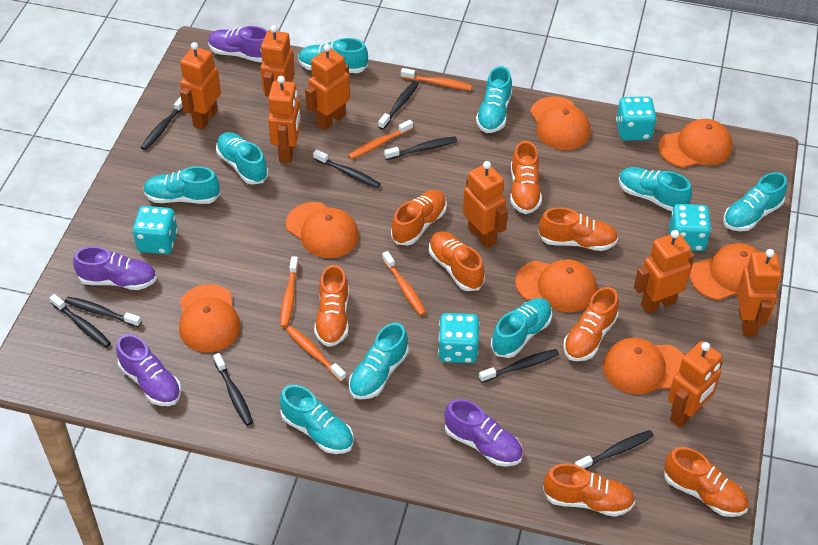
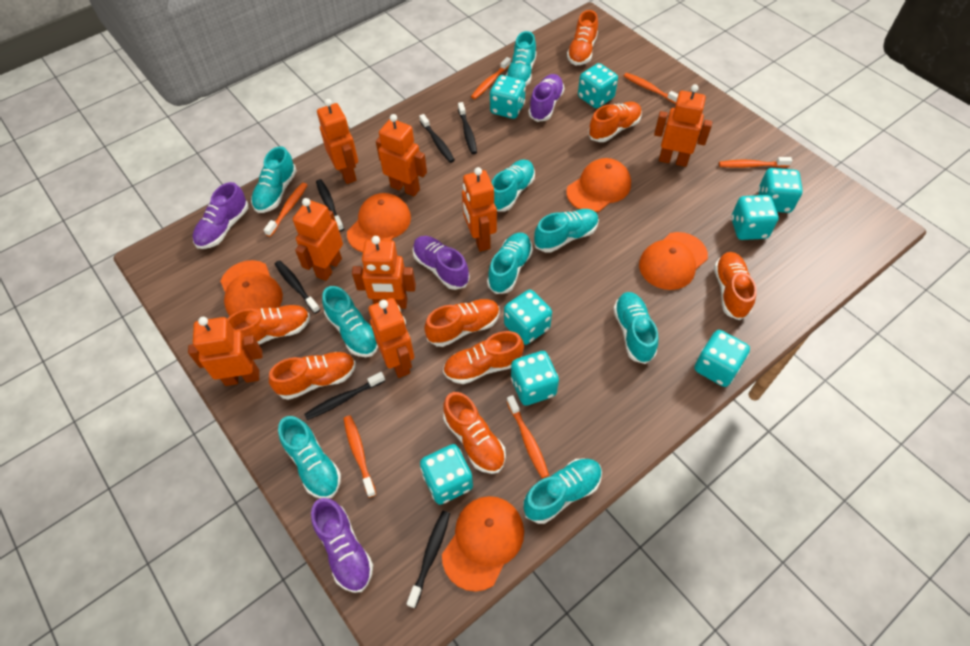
black toothbrush: [50,294,111,348] [65,297,141,327] [140,96,183,150] [213,353,253,426] [313,150,381,188] [378,81,419,130] [384,136,457,160] [479,349,559,383] [575,430,654,470] = 9 -> [275,260,320,314] [304,372,385,420] [316,179,344,232] [407,511,450,608] [419,114,455,163] [458,102,477,154] = 6
orange cap: [179,284,241,352] [286,202,359,258] [515,259,597,312] [530,96,590,150] [603,338,685,394] [658,119,732,168] [689,243,760,300] = 7 -> [220,260,283,316] [347,193,411,252] [442,496,524,592] [566,158,631,212] [639,232,708,290] = 5
orange toothbrush: [280,256,299,327] [286,326,346,382] [348,120,413,159] [382,251,426,316] [401,68,472,91] = 5 -> [264,183,307,237] [344,415,376,498] [471,57,511,99] [507,395,549,478] [624,73,678,104] [719,157,792,168] = 6
turquoise dice: [133,206,178,254] [438,313,480,363] [616,96,657,141] [669,204,711,251] = 4 -> [420,444,473,505] [490,75,526,119] [504,290,552,345] [511,351,559,406] [578,63,618,108] [694,330,750,387] [731,195,778,240] [758,168,803,213] = 8

